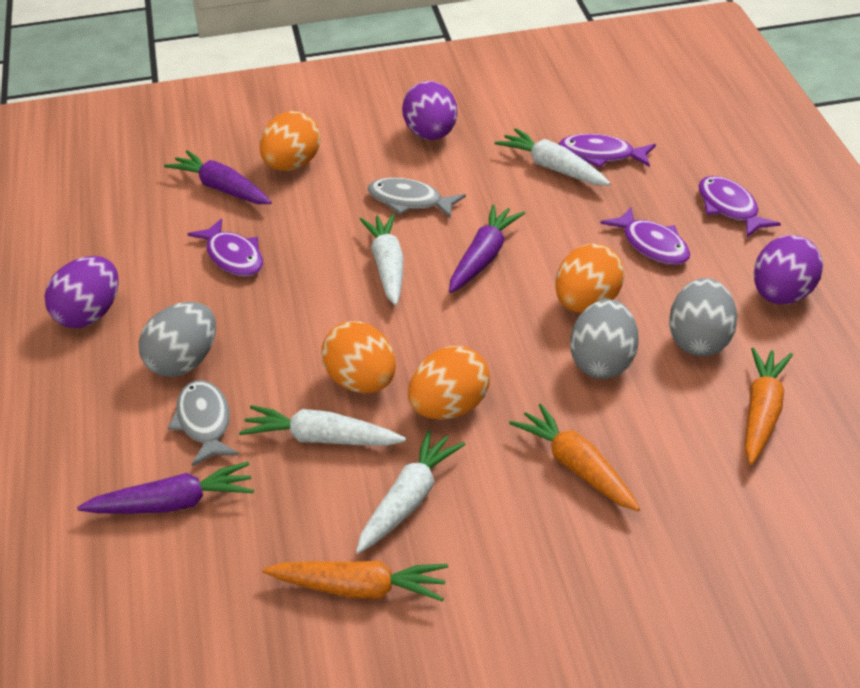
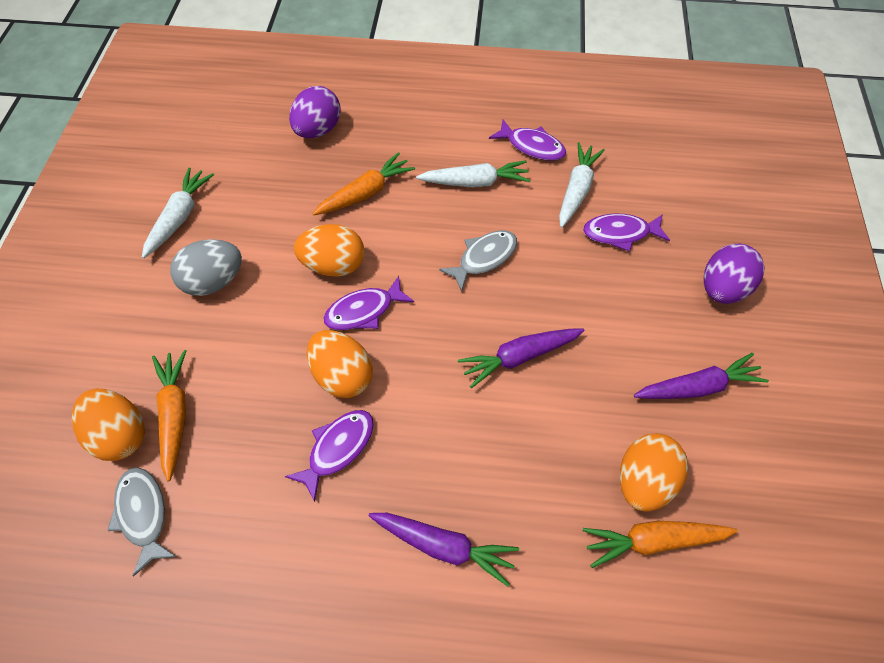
grey egg: [139,302,216,377] [570,299,639,379] [669,278,737,356] = 3 -> [170,239,242,296] = 1
purple egg: [45,256,119,328] [402,81,457,140] [754,235,823,305] = 3 -> [289,86,341,138] [703,243,765,304] = 2
white carrot: [239,405,406,446] [356,430,465,554] [359,213,404,306] [494,128,610,185] = 4 -> [142,167,214,259] [416,160,531,187] [559,142,605,228] = 3

